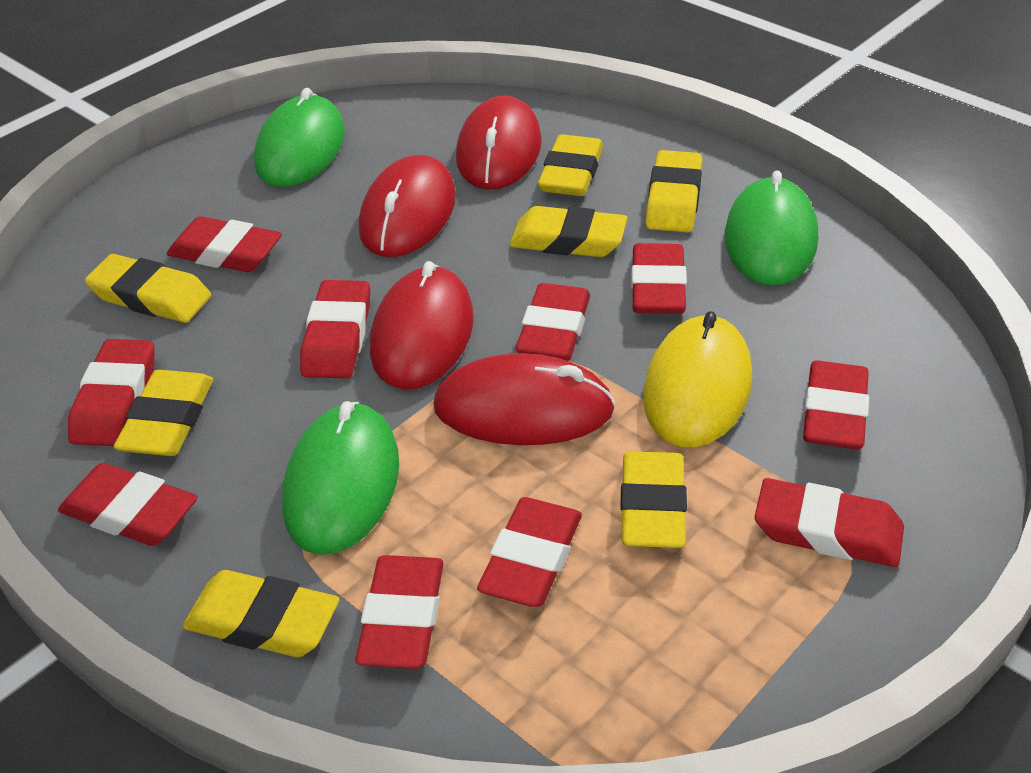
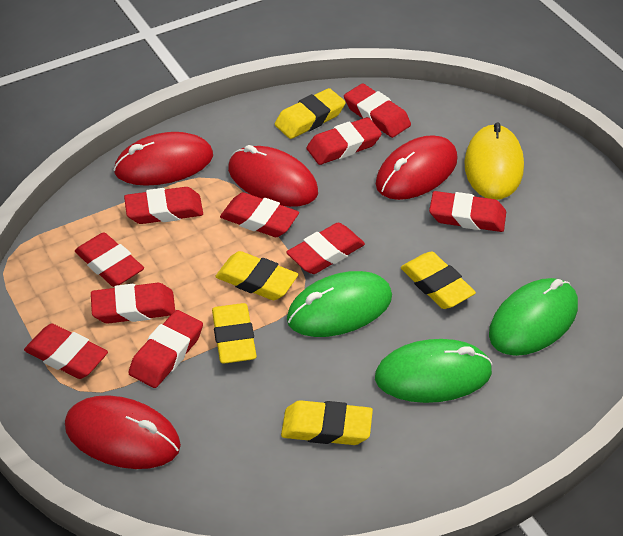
yellow eraser: [85,254,211,323] [114,370,213,456] [182,570,340,657] [509,206,627,257] [538,134,603,196] [621,451,687,548] [646,150,702,232] = 7 -> [212,303,257,364] [215,251,298,300] [275,88,346,139] [281,400,373,445] [401,252,476,309] = 5

